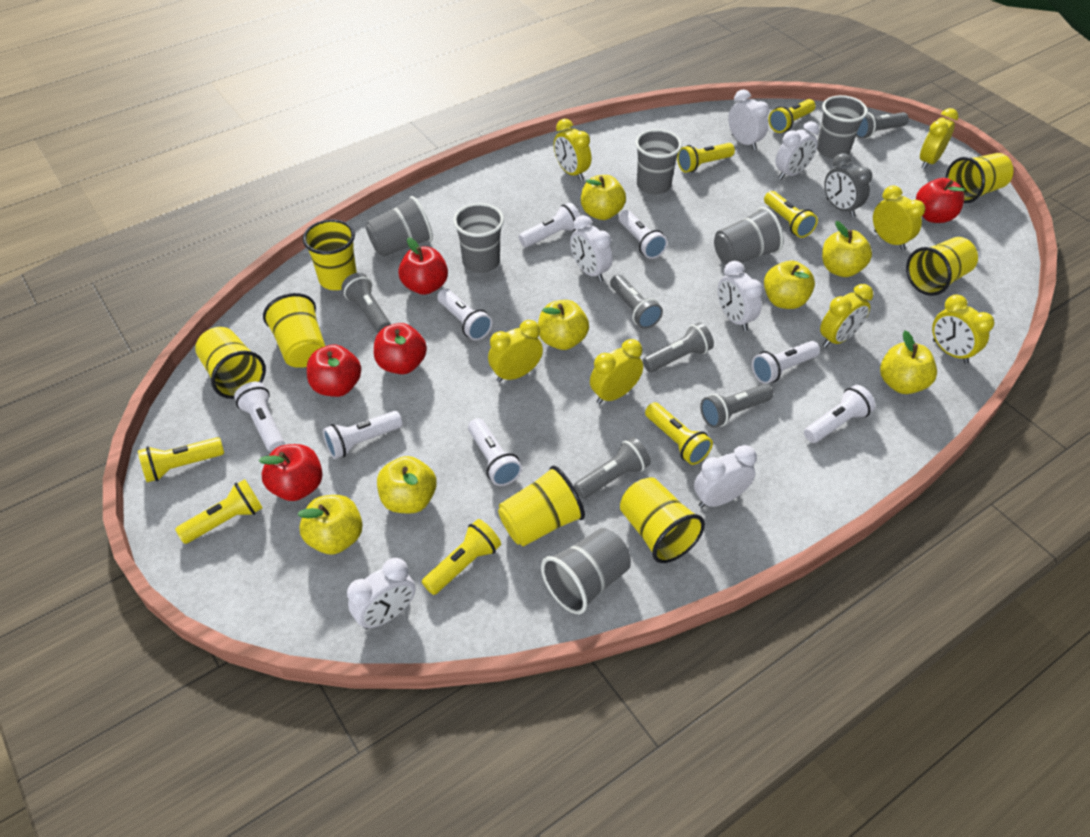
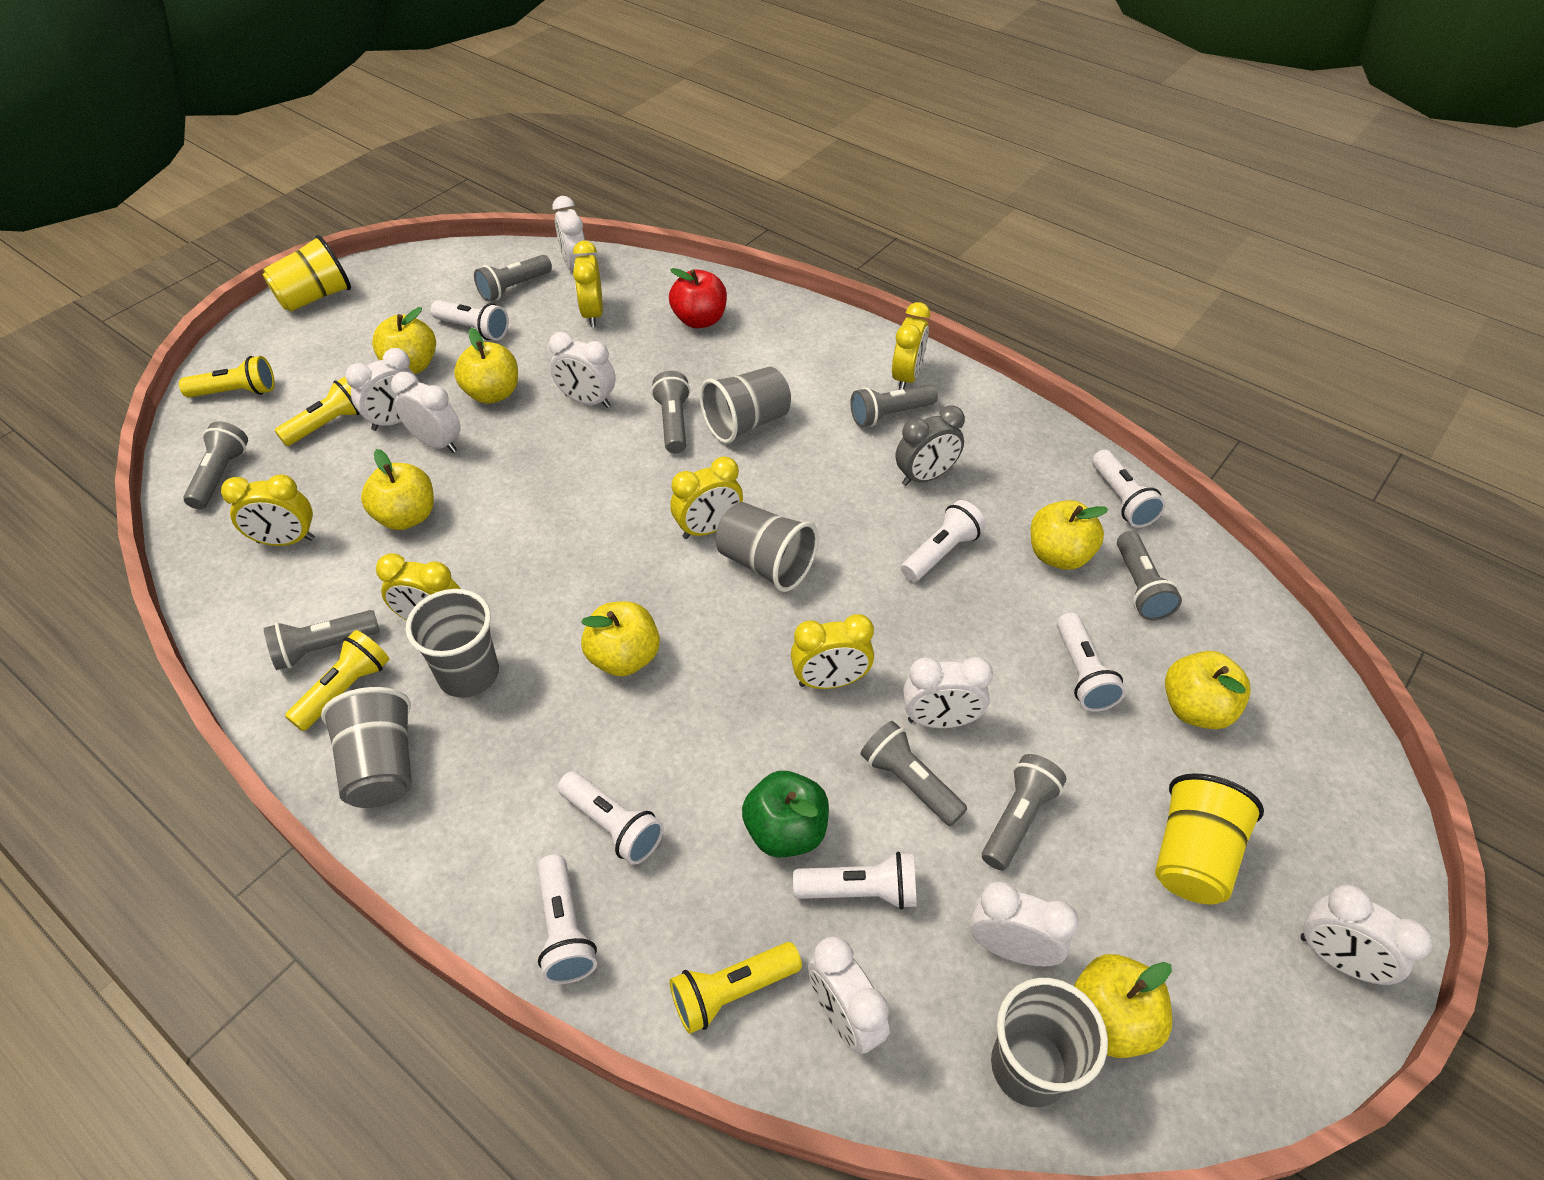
green apple: none = 0 -> [742,771,829,858] = 1
grey cup: [365,196,433,257] [453,203,504,273] [541,528,631,614] [635,129,682,195] [714,207,784,265] [817,95,868,159] = 6 -> [321,687,412,808] [406,589,499,698] [700,367,791,444] [716,502,819,592] [991,978,1108,1107] = 5
grey flashlight: [341,273,391,333] [574,437,651,499] [610,275,663,329] [643,322,714,372] [700,384,773,428] [856,112,909,139] = 6 -> [183,421,248,509] [264,610,380,670] [474,255,552,302] [651,371,690,454] [850,384,938,427] [861,721,967,826] [982,754,1067,870] [1117,531,1182,621] = 8
red apple: [259,444,323,501] [307,344,361,397] [374,323,427,374] [398,237,448,295] [916,178,965,223] = 5 -> [669,268,727,328] = 1
white clock: [347,558,415,629] [570,215,612,282] [694,445,757,508] [718,261,763,331] [728,89,769,150] [775,121,819,179] = 6 -> [345,348,420,431] [391,372,460,453] [549,332,616,408] [552,196,588,271] [808,936,890,1054] [903,657,993,728] [970,881,1079,966] [1301,884,1433,985] = 8
white flashlight: [234,382,285,452] [323,411,403,459] [437,289,492,340] [468,418,522,486] [519,203,580,247] [619,210,667,259] [752,341,820,384] [804,385,875,443] = 8 -> [430,300,509,341] [537,854,597,984] [558,771,664,865] [793,852,917,910] [901,500,986,582] [1057,613,1126,712] [1092,450,1166,528] = 7
yellow clock: [488,320,543,382] [554,119,591,181] [590,339,643,404] [820,284,873,347] [873,185,925,250] [920,108,958,169] [932,294,995,364] = 7 -> [221,474,315,546] [376,553,460,621] [573,240,603,327] [670,457,743,539] [791,614,874,689] [892,302,930,390] = 6
yellow cup: [195,327,266,399] [263,293,325,368] [303,220,357,290] [498,466,585,547] [620,477,705,563] [906,237,978,296] [946,153,1013,203] = 7 -> [262,235,351,312] [1155,773,1264,904] = 2
yellow flashlight: [138,437,224,482] [175,479,263,544] [422,519,501,595] [645,402,713,465] [677,143,735,172] [764,191,818,238] [768,99,815,133] = 7 -> [179,356,275,398] [275,377,360,446] [285,630,389,731] [669,942,802,1034] = 4

